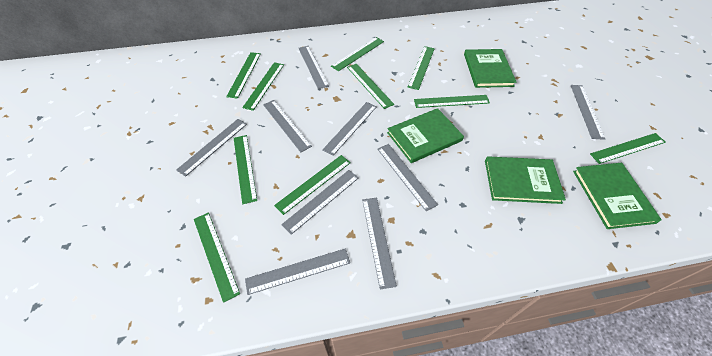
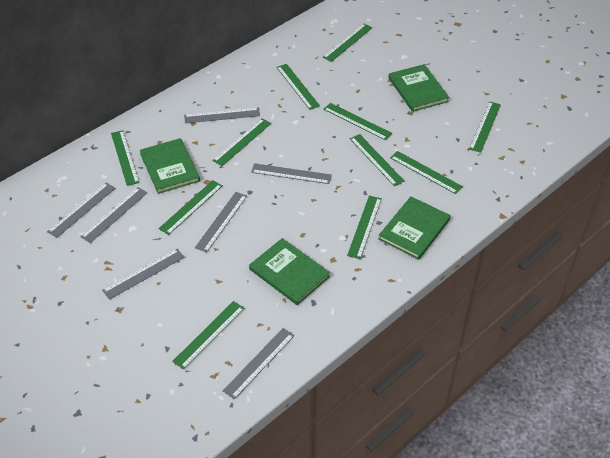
green ruler: [194,213,240,303] [226,52,261,99] [234,135,257,204] [242,62,284,111] [274,155,351,215] [331,37,384,71] [347,64,394,109] [408,46,435,90] [414,95,490,108] [590,133,666,164] = 10 -> [111,130,140,186] [159,180,222,235] [172,301,244,370] [212,118,271,166] [276,64,320,110] [323,24,372,62] [323,103,392,140] [347,196,382,259] [350,134,404,186] [390,151,463,194] [469,101,501,153] = 11
grey ruler: [176,119,247,177] [245,249,350,295] [263,100,312,152] [281,170,359,235] [298,46,329,89] [322,102,377,156] [362,198,397,289] [378,144,438,211] [571,85,605,140] = 9 -> [47,183,115,238] [81,187,148,243] [102,249,184,300] [184,108,260,123] [195,192,247,253] [223,328,294,400] [251,163,332,184] = 7

